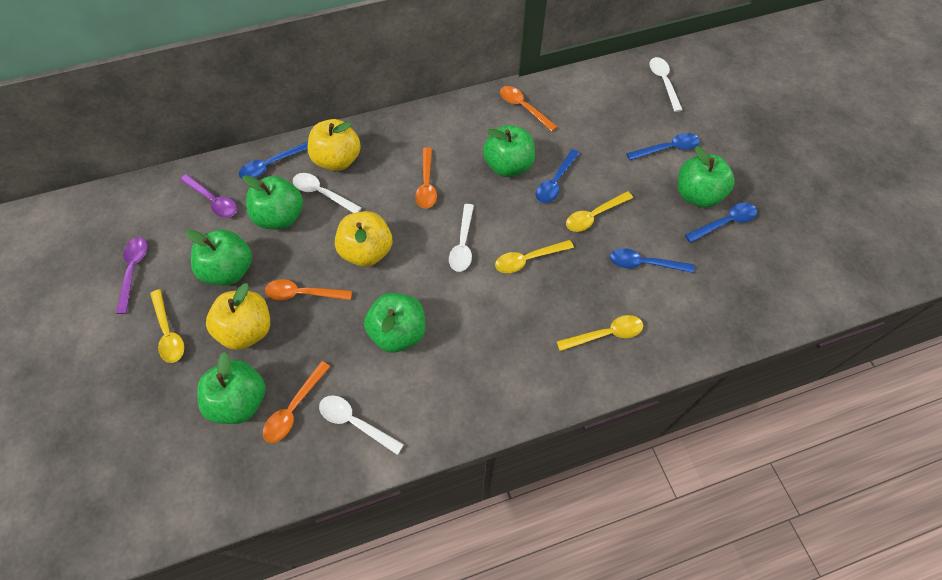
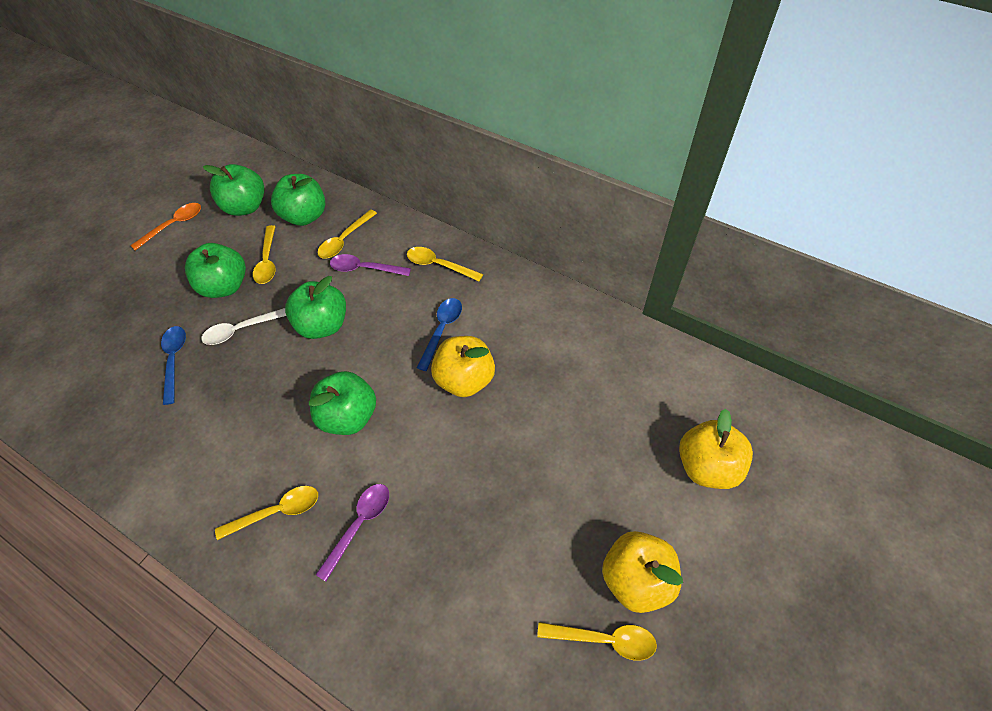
blue spoon: [239,142,308,179] [536,149,580,203] [610,248,694,273] [626,133,700,160] [685,203,757,243] = 5 -> [161,326,186,405] [417,298,462,371] = 2
green apple: [186,229,252,286] [197,352,266,424] [242,175,303,230] [364,293,425,353] [483,125,535,177] [678,146,735,208] = 6 -> [185,243,246,298] [203,164,265,216] [271,174,325,226] [285,276,346,339] [309,371,376,435] = 5
orange spoon: [263,361,331,443] [265,279,352,300] [415,147,437,209] [500,86,557,132] = 4 -> [130,203,201,251] = 1
white spoon: [293,173,362,213] [319,395,404,455] [449,204,474,272] [649,57,682,112] = 4 -> [201,308,286,345] = 1
yellow spoon: [150,289,184,363] [495,240,574,273] [556,315,643,351] [566,191,633,232] = 4 -> [215,486,318,540] [253,225,276,284] [318,209,377,259] [407,247,483,281] [537,622,657,661] = 5

